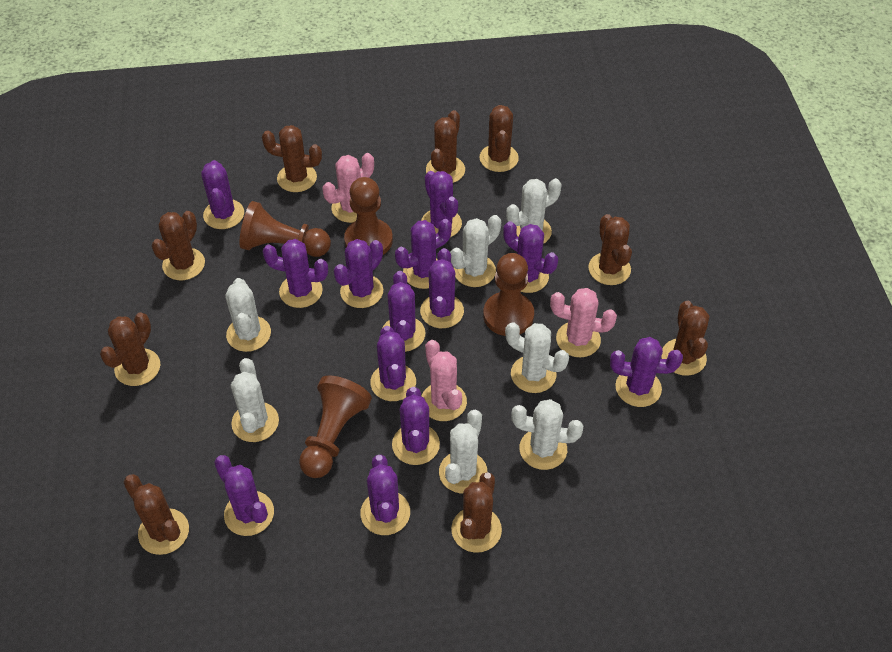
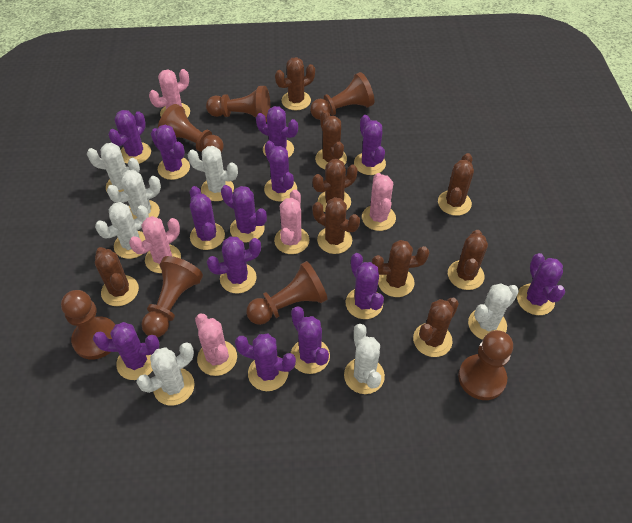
brown pawn: [239,201,331,257] [299,375,372,478] [344,177,393,255] [483,253,534,336] = 4 -> [61,290,115,360] [141,256,203,337] [158,104,224,153] [206,86,271,122] [246,261,328,325] [310,72,374,120] [458,330,513,400] = 7
pink cactus: [323,153,374,223] [421,340,467,421] [550,288,617,357] = 3 -> [129,216,181,273] [149,69,190,118] [195,314,237,376] [274,190,309,254] [362,173,396,231] = 5

